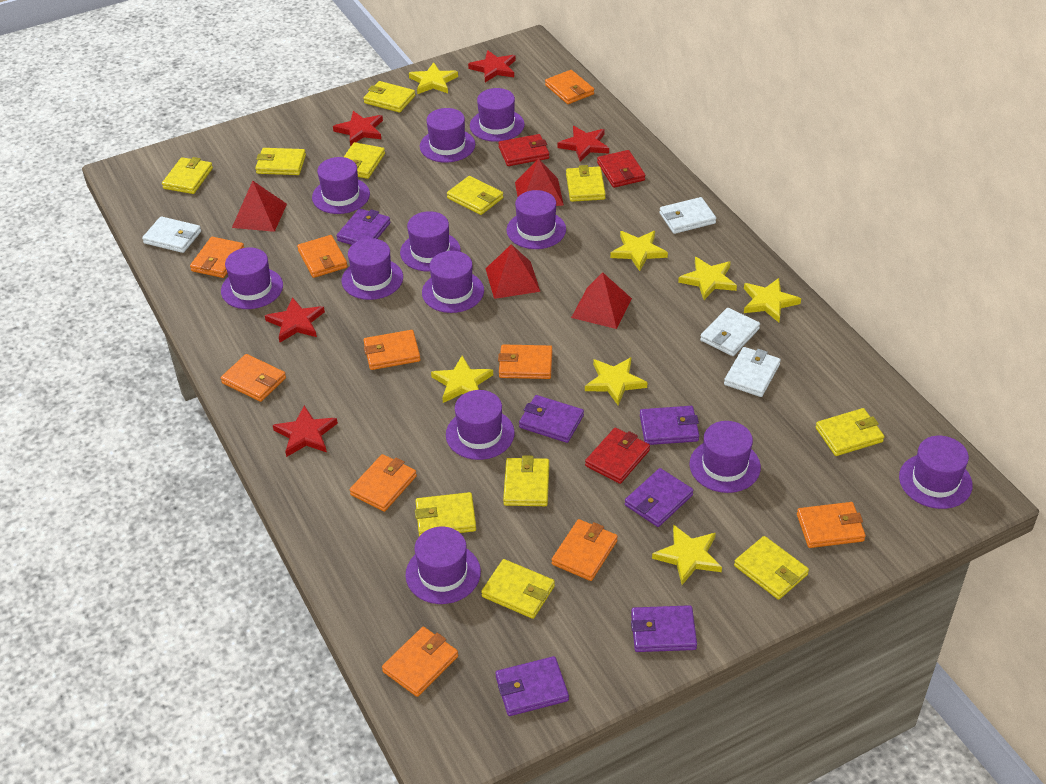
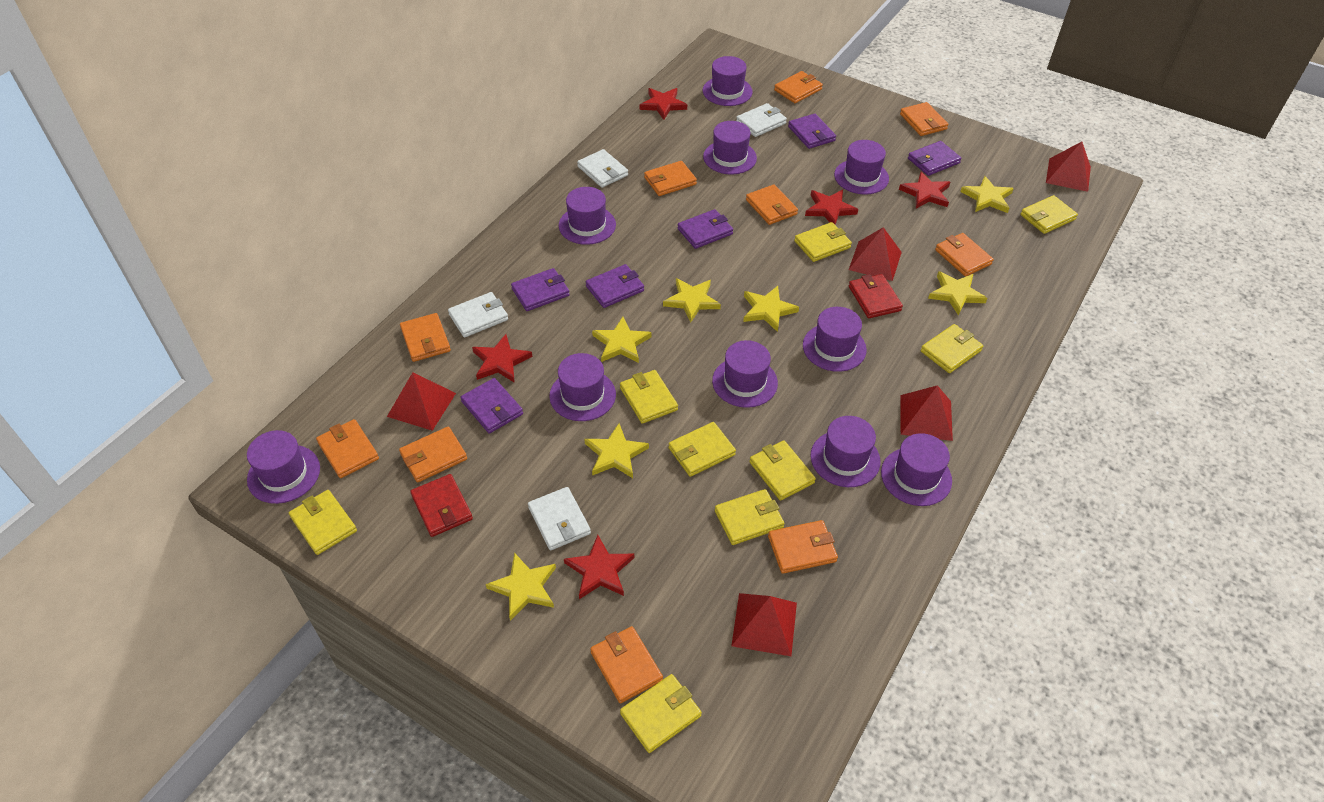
purple hat: [221,248,283,309] [312,157,370,214] [342,238,403,300] [400,211,461,271] [406,527,481,604] [420,108,475,163] [422,251,484,313] [446,390,515,460] [470,88,524,142] [507,190,566,249] [689,421,761,493] [899,436,973,509] = 12 -> [247,430,320,504] [549,353,616,421] [559,187,616,245] [703,56,753,106] [703,121,757,174] [712,340,778,408] [803,307,867,372] [811,416,880,487] [834,140,889,195] [881,433,952,506] = 10
red pyramid: [232,181,287,232] [485,244,540,299] [515,158,564,206] [571,272,632,329] = 4 -> [387,372,456,431] [732,593,797,656] [849,227,902,281] [901,385,953,441] [1046,142,1091,192] = 5
red wallet: [498,134,549,166] [585,428,650,484] [597,150,646,188] = 3 -> [410,474,473,537] [849,274,903,318] = 2
yellow wallet: [162,157,213,194] [255,148,306,175] [344,142,385,179] [363,81,415,113] [415,492,476,536] [447,176,503,215] [481,559,555,619] [503,455,549,506] [566,165,606,202] [734,536,809,600] [816,408,884,456] = 11 -> [289,490,357,555] [620,370,678,424] [620,674,702,753] [668,422,736,477] [715,489,785,545] [749,441,816,501] [794,222,852,262] [921,324,983,373] [1020,195,1078,234] = 9

